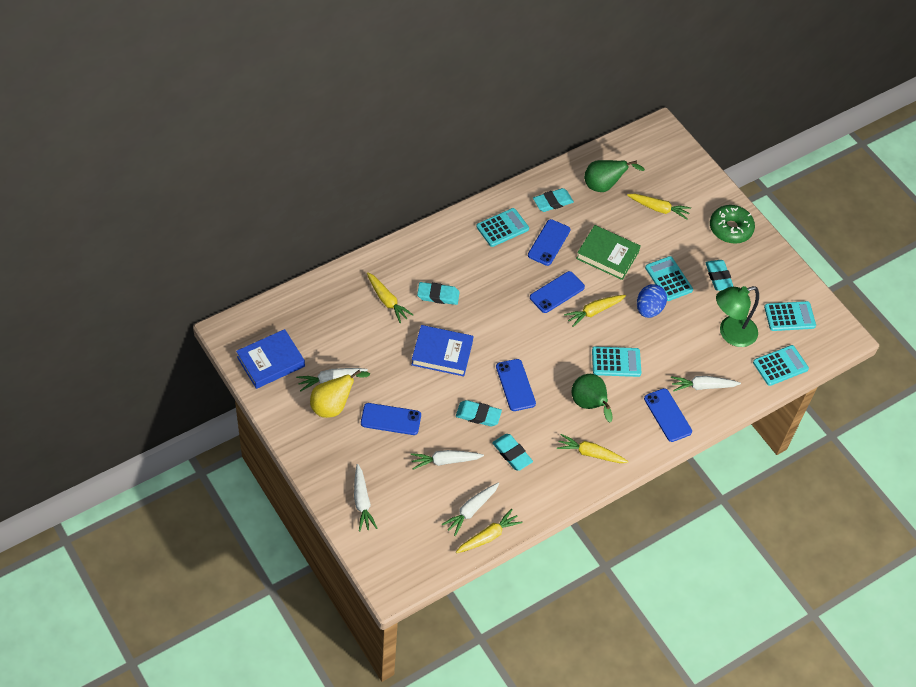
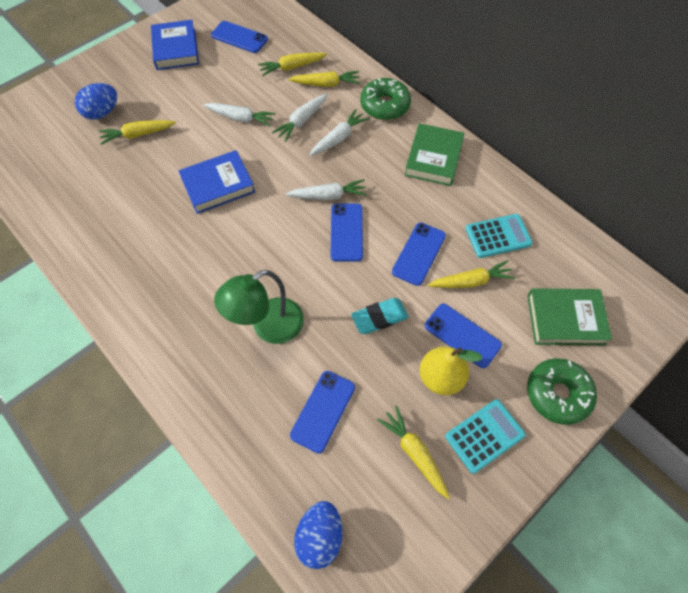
blue egg: [637,284,667,318] = 1 -> [75,83,117,120] [294,501,343,569] = 2
green book: [576,225,640,280] = 1 -> [404,123,464,186] [527,288,612,345] = 2
green donut: [710,205,755,244] = 1 -> [360,78,411,120] [527,358,597,425] = 2
green pear: [571,374,612,423] [584,160,645,192] = 2 -> none = 0
turquoise calculator: [476,208,529,247] [592,347,641,377] [645,256,693,301] [753,345,809,386] [764,301,816,331] = 5 -> [445,399,526,474] [465,214,533,258] = 2
turquoise eraser: [417,282,460,305] [456,400,502,426] [492,434,533,471] [533,188,574,212] [705,260,734,291] = 5 -> [351,298,409,334] = 1
white carrot: [296,368,368,391] [354,464,377,531] [410,450,484,469] [441,483,499,536] [671,376,741,392] = 5 -> [203,103,276,127] [272,93,328,142] [286,179,367,200] [309,109,369,156] = 4

